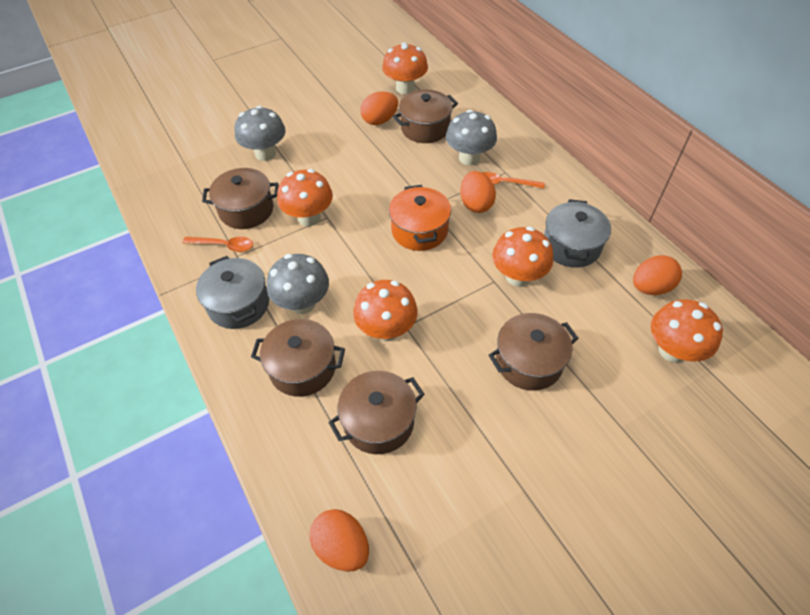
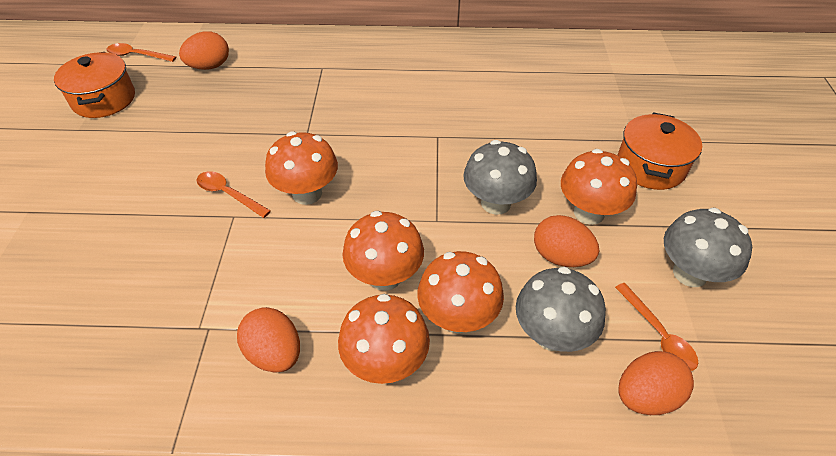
brown pot: [202,168,278,229] [251,319,345,397] [328,371,425,454] [393,90,458,143] [489,313,579,391] = 5 -> none = 0
grey pot: [196,256,269,329] [544,199,611,268] = 2 -> none = 0
orange pot: [389,185,451,251] = 1 -> [54,52,135,118] [618,112,702,190] = 2
orange spoon: [183,237,253,252] [482,172,545,188] = 2 -> [106,43,176,62] [197,171,271,218] [615,283,698,371] = 3

